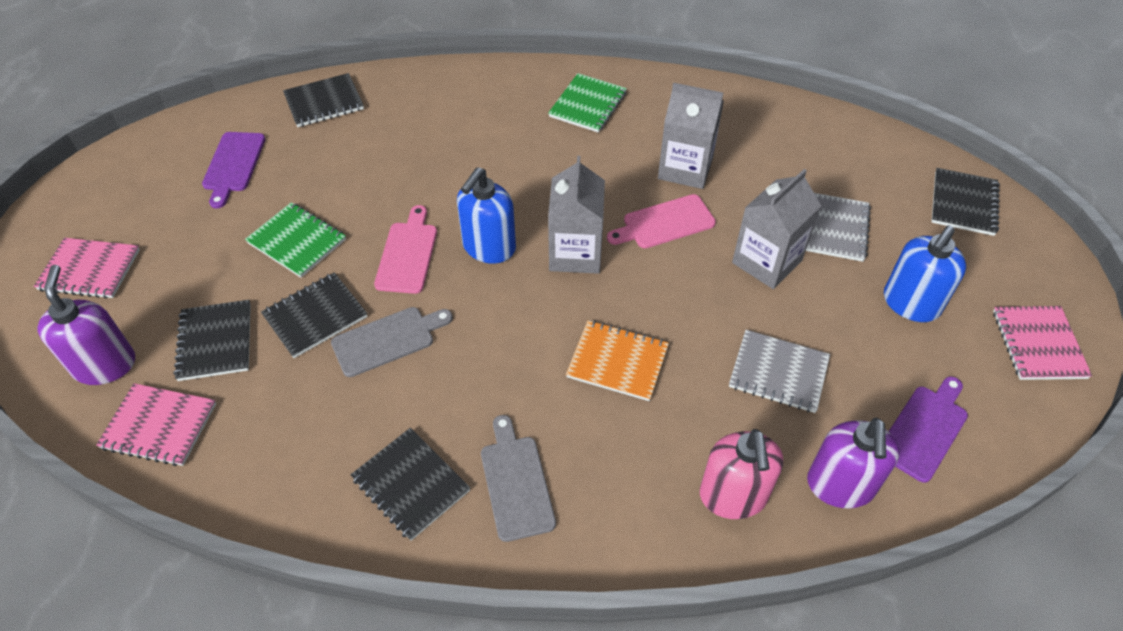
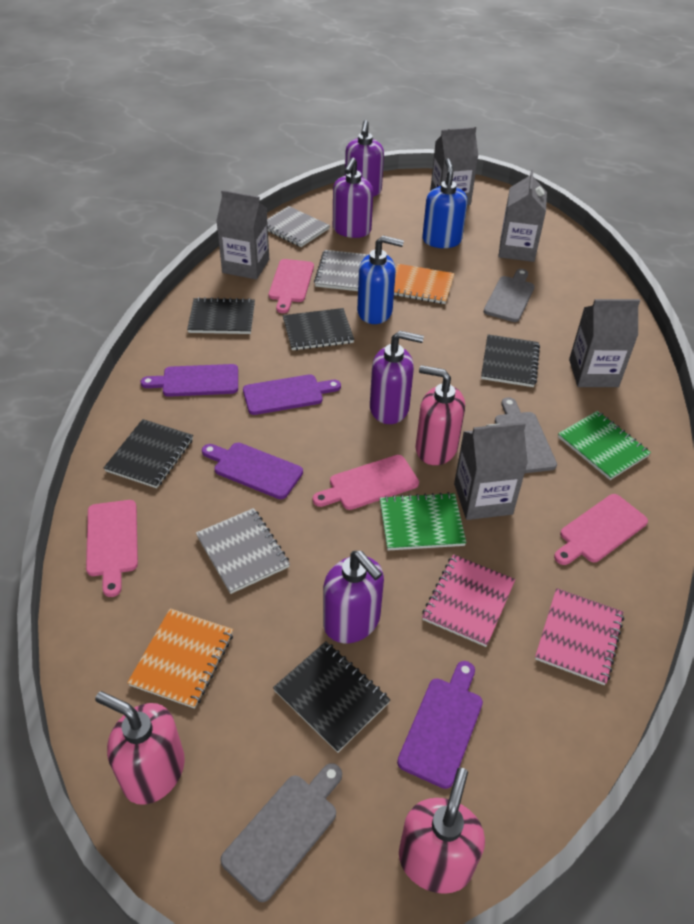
grey carton: [548,156,605,274] [658,83,724,189] [732,169,821,289] = 3 -> [216,190,269,280] [430,127,478,205] [454,422,528,520] [498,169,547,262] [569,299,640,387] = 5
grey cutting board: [331,307,453,377] [481,415,556,542] = 2 -> [220,763,342,902] [484,269,535,322] [495,397,557,473] = 3
grey notebook: [729,330,830,413] [806,193,871,262] = 2 -> [196,508,290,594] [267,206,330,247] [314,250,369,291] = 3
orange notebook: [566,320,669,401] = 1 -> [127,608,233,709] [394,264,455,304] = 2
pink cutting board: [374,205,437,294] [607,194,716,248] = 2 -> [86,500,138,597] [269,259,314,313] [313,455,419,510] [554,494,648,565] = 4
pink notebook: [34,238,140,299] [96,383,216,466] [993,306,1092,380] = 3 -> [422,554,515,647] [535,588,624,685] = 2
pink soap dispenser: [700,429,783,519] = 1 -> [95,691,185,805] [399,768,485,894] [415,365,465,465] = 3
purple cutting board: [202,132,265,208] [889,376,968,483] = 2 -> [140,364,238,397] [202,443,303,499] [243,374,341,415] [397,661,483,789] = 4
purple soap dispenser: [38,265,135,385] [807,418,900,508] = 2 -> [323,551,384,643] [333,158,373,238] [345,120,384,197] [370,331,424,424] = 4

